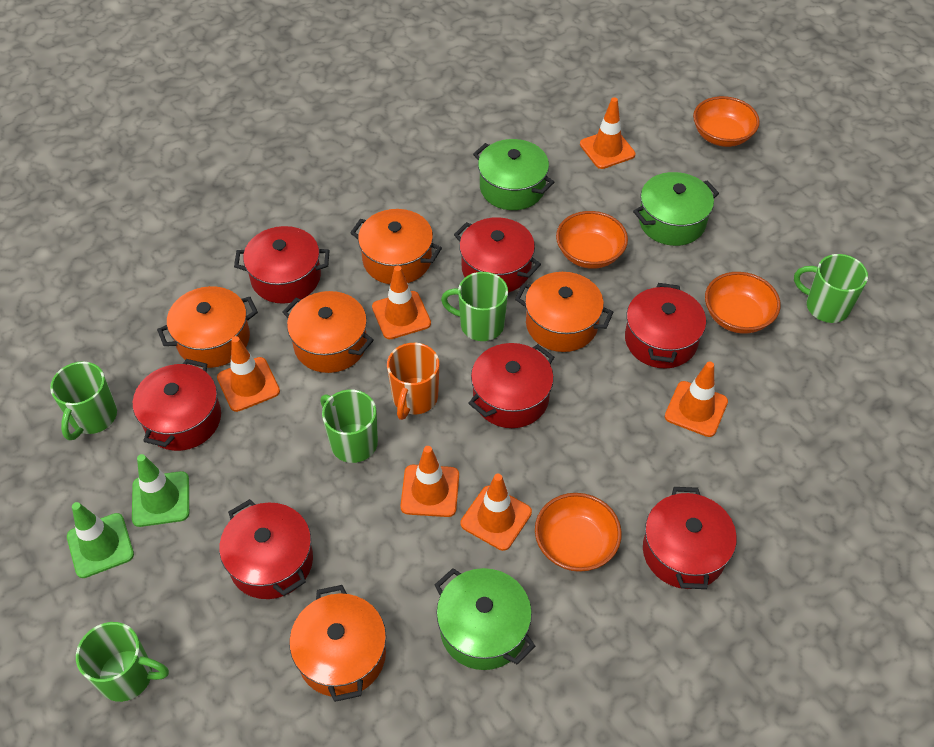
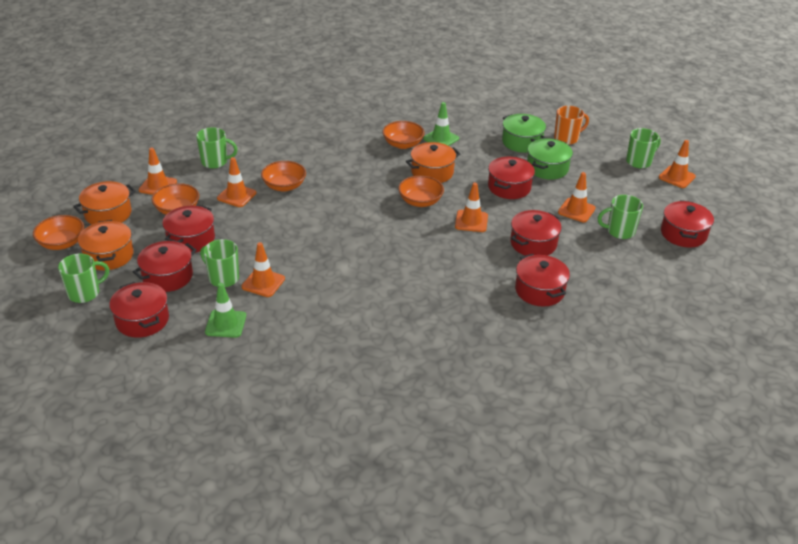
green pot: [435,568,535,670] [473,139,554,210] [633,172,719,246] = 3 -> [502,114,546,153] [527,138,573,180] = 2
orange bowl: [535,493,622,572] [556,211,628,269] [693,96,760,147] [705,272,781,334] = 4 -> [33,215,84,250] [152,183,199,215] [261,161,306,192] [382,121,425,149] [398,175,444,207] = 5
orange pot: [157,286,258,368] [283,291,374,373] [289,585,386,702] [350,209,442,284] [515,272,613,352] = 5 -> [73,181,136,225] [78,220,134,270] [406,142,460,183] = 3

